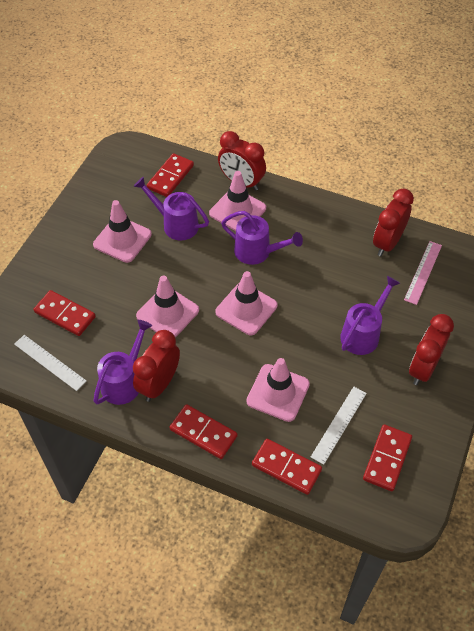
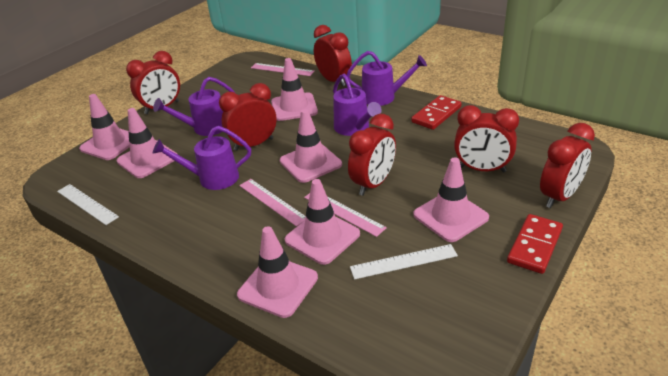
pink ruler: [404,241,442,305] = 1 -> [239,179,306,227] [251,63,315,76] [304,193,387,237] = 3
pink traffic cone: [93,200,152,263] [136,276,199,338] [209,171,266,231] [215,271,278,335] [246,358,310,422] = 5 -> [79,94,130,160] [117,108,178,178] [237,226,318,318] [271,58,318,121] [280,109,342,183] [285,179,360,265] [413,158,489,242] = 7
red clock: [133,330,180,402] [218,131,266,191] [373,188,414,256] [409,314,454,385] = 4 -> [126,51,180,114] [219,83,277,151] [314,25,352,87] [348,114,396,196] [454,105,519,172] [540,123,595,208] = 6
red domino: [34,290,96,336] [147,153,194,197] [169,404,238,459] [252,439,322,495] [363,425,412,491] = 5 -> [411,95,462,130] [507,214,563,274] = 2

